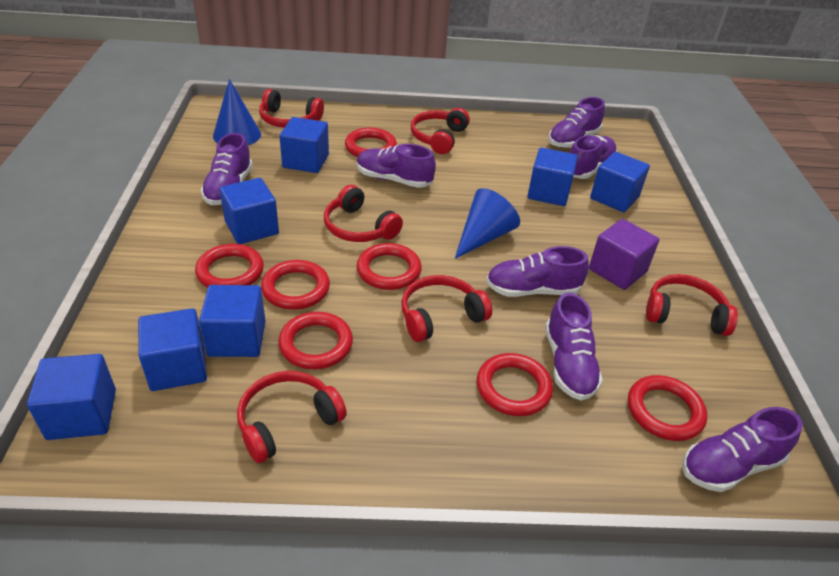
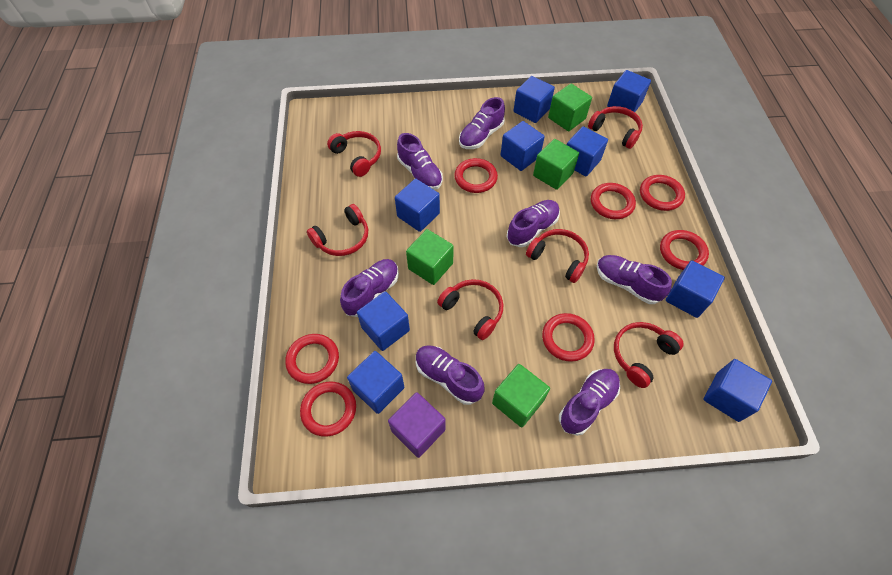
blue cone: [213,79,261,145] [455,188,520,259] = 2 -> none = 0
blue cube: [27,354,116,440] [138,308,207,391] [199,285,265,357] [220,178,279,244] [280,117,329,173] [528,147,578,206] [590,152,650,212] = 7 -> [347,351,404,414] [357,291,410,351] [395,179,440,232] [501,121,545,171] [513,76,555,123] [567,126,608,176] [607,70,651,112] [666,260,725,318] [703,359,772,422] = 9
green cube: none = 0 -> [406,229,454,285] [492,364,550,428] [533,139,579,190] [548,84,592,131] = 4

